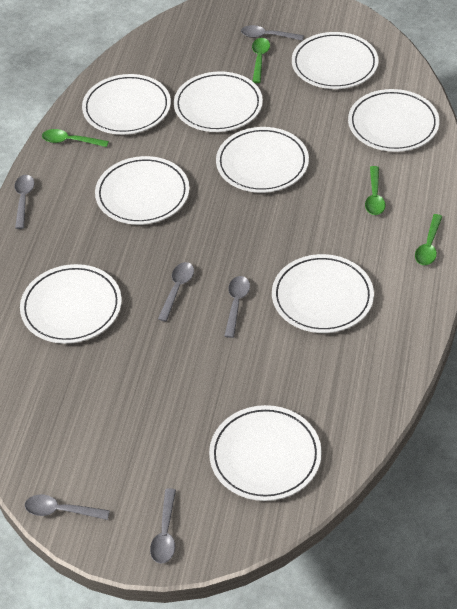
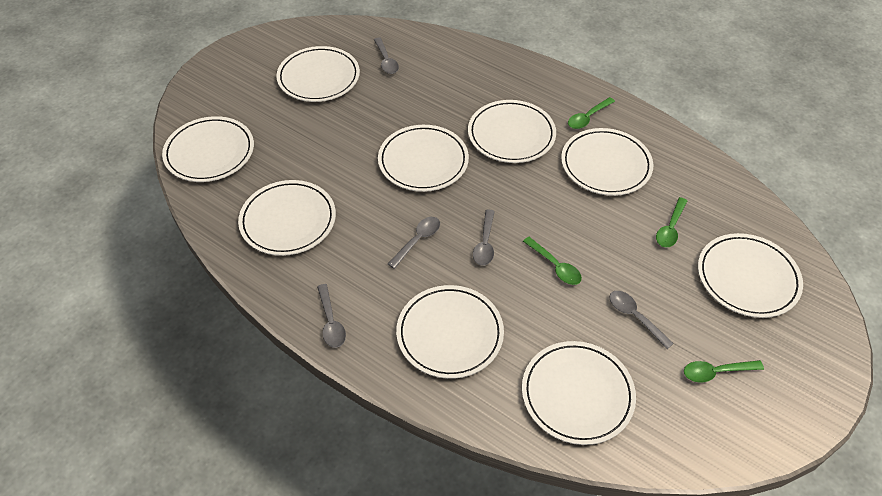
grey spoon: [15,175,34,229] [25,495,110,520] [150,488,176,564] [158,262,194,322] [225,276,250,338] [241,25,304,41] = 6 -> [317,284,346,348] [374,38,399,74] [388,217,440,269] [473,209,495,266] [609,291,674,349] = 5

